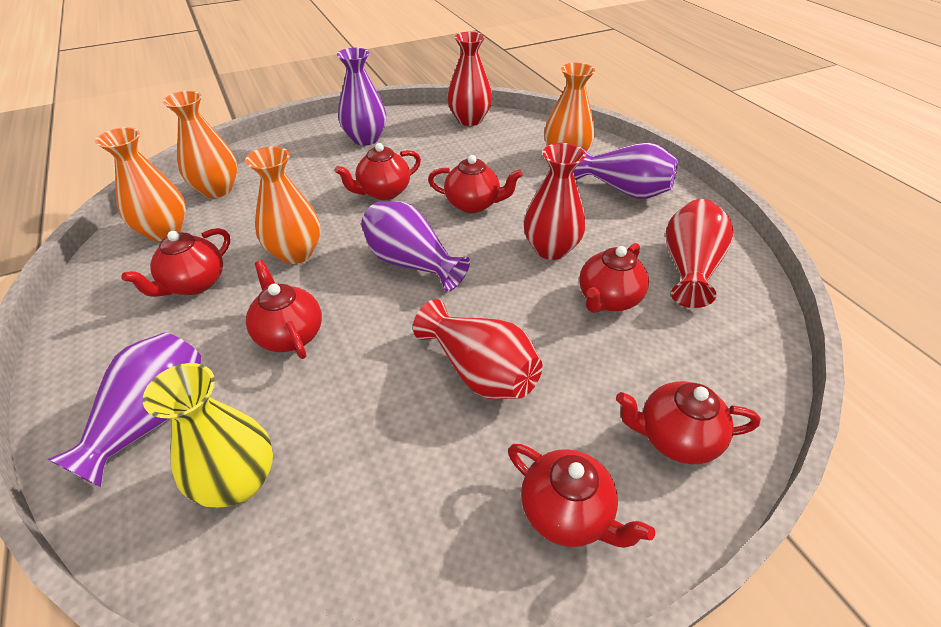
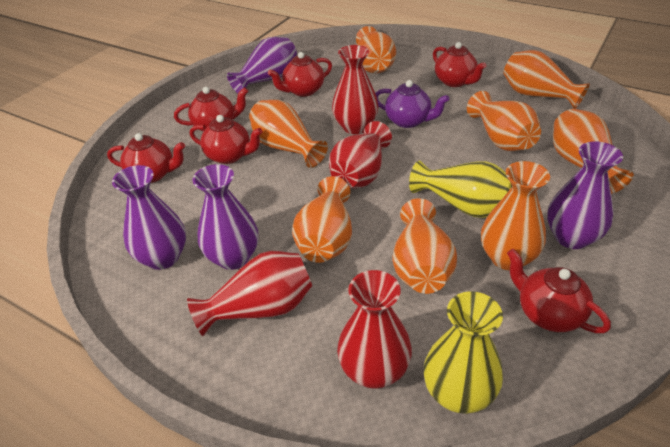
orange vase: [95,127,186,241] [162,91,238,198] [245,146,321,264] [544,63,595,151] = 4 -> [249,100,328,168] [292,176,352,263] [356,26,396,74] [392,198,457,294] [467,91,541,151] [481,161,550,270] [503,50,590,109] [553,109,634,194] = 8
purple teapot: none = 0 -> [375,80,449,128] = 1
red teapot: [122,228,230,297] [246,260,322,359] [335,143,421,200] [428,155,522,213] [508,444,655,548] [579,243,649,313] [616,381,761,464] = 7 -> [107,133,185,183] [174,87,248,132] [190,115,263,164] [268,52,332,97] [433,42,487,87] [507,249,611,333] = 6
yellow vase: [143,363,273,507] = 1 -> [409,161,512,218] [424,291,503,414] = 2

